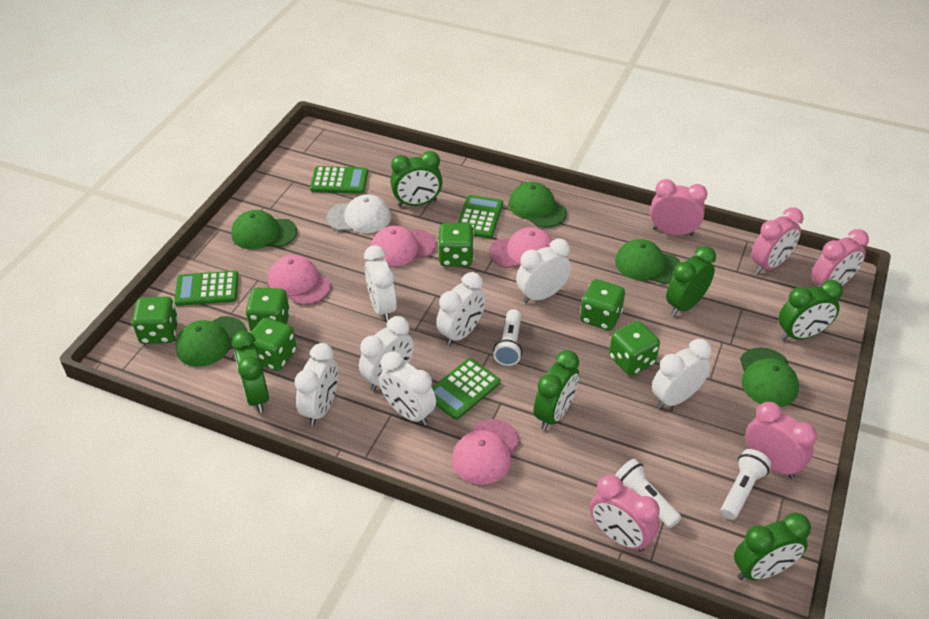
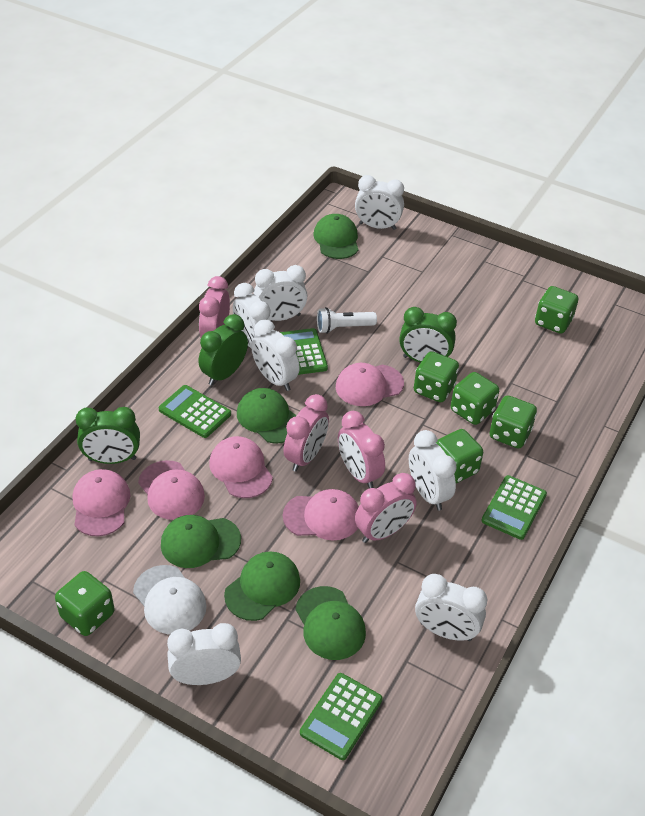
green clock: [232,331,269,413] [390,151,443,207] [534,350,579,430] [666,246,716,316] [734,513,811,580] [779,280,843,341] = 6 -> [76,407,140,464] [199,314,248,386] [399,307,457,363] = 3
pink cap: [268,255,331,305] [371,226,436,266] [452,419,520,485] [489,227,553,268] = 4 -> [73,469,130,537] [138,460,205,520] [209,436,273,498] [283,489,359,541] [336,363,404,406] = 5
pink clock: [590,475,660,552] [650,179,707,236] [746,402,817,478] [751,207,803,274] [812,229,869,287] = 5 -> [199,276,230,338] [283,394,329,472] [338,411,385,488] [355,473,417,543] = 4
white flashlight: [493,309,522,366] [615,459,681,528] [721,449,771,520] = 3 -> [317,307,377,334] = 1

